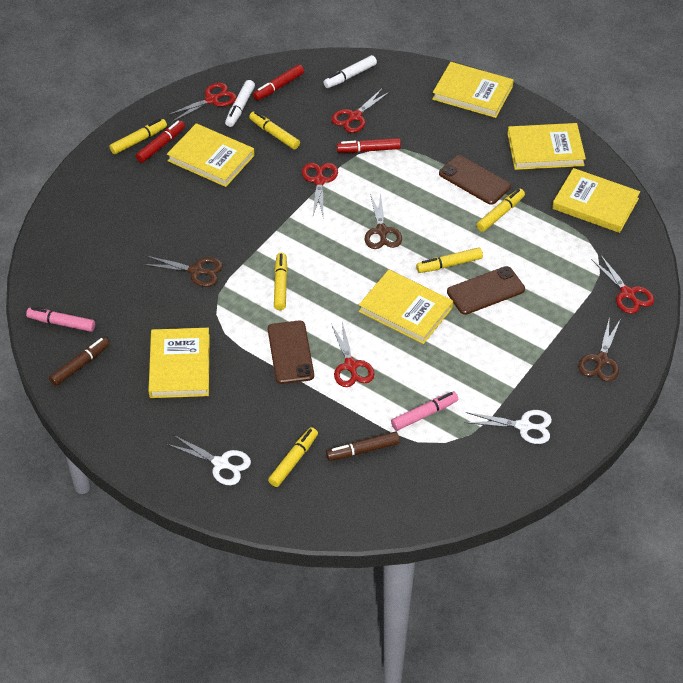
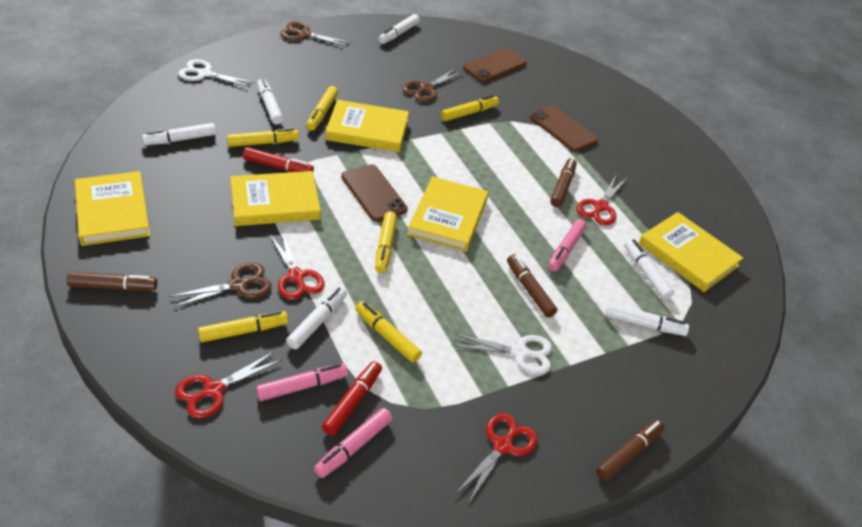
brown marker: [49,337,110,386] [326,431,400,461] = 2 -> [66,272,157,291] [507,254,557,318] [550,158,577,207] [596,419,665,482] = 4
pink marker: [26,307,95,332] [391,391,458,431] = 2 -> [256,363,348,401] [314,408,393,478] [548,219,587,272] = 3
red marker: [136,120,185,163] [253,64,304,101] [337,138,401,153] = 3 -> [243,147,314,172] [322,361,382,436] = 2
red scissors: [168,83,237,122] [302,163,338,215] [331,88,391,133] [331,322,375,387] [591,254,654,314] = 5 -> [175,351,282,419] [270,232,325,300] [455,413,538,504] [577,176,627,225] = 4
white marker: [225,80,255,127] [323,55,377,88] = 2 -> [142,123,216,145] [257,78,283,124] [286,287,347,349] [378,14,420,44] [605,303,689,336] [624,239,674,300] = 6
yellow book: [148,328,210,398] [167,123,255,187] [359,270,453,344] [432,62,514,118] [508,123,586,170] [552,168,640,233] = 6 -> [75,171,150,246] [230,171,321,226] [325,100,409,152] [407,176,488,252] [638,212,743,292] = 5

